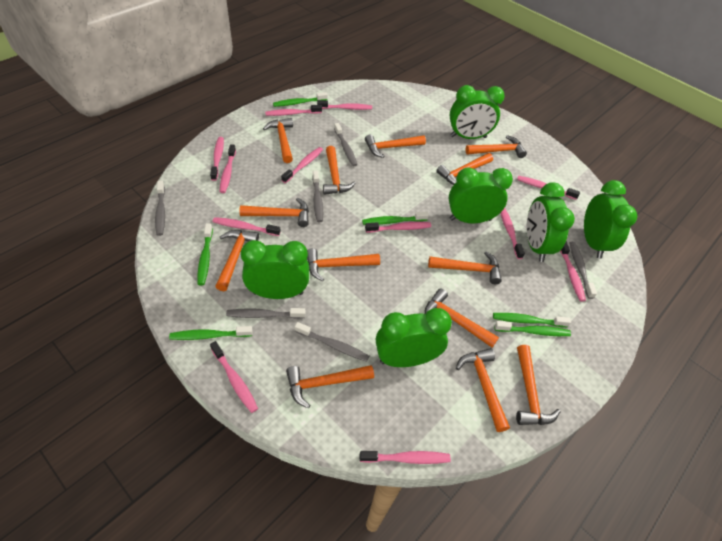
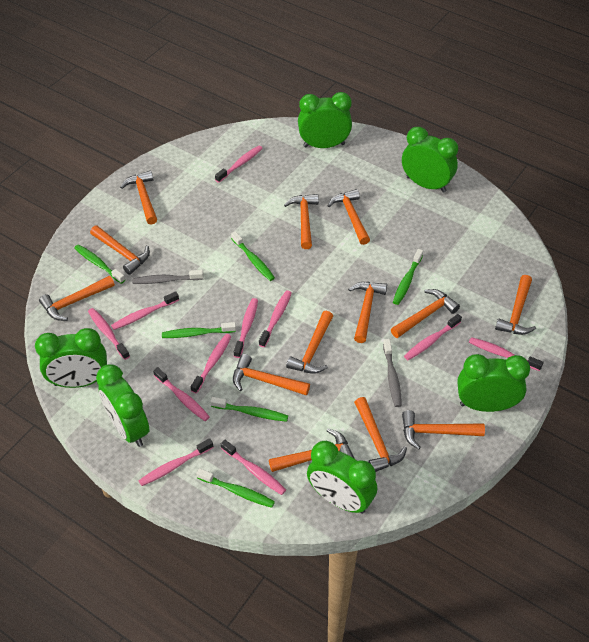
grey toothbrush: [155,181,165,236] [226,308,305,319] [295,322,369,362] [312,170,323,222] [334,123,357,166] [569,242,597,299] = 6 -> [132,270,204,284] [383,339,402,407] = 2
pink toothbrush: [210,137,224,181] [210,341,258,413] [213,217,281,236] [219,144,236,193] [265,105,322,116] [281,147,323,183] [317,100,372,110] [360,451,451,464] [365,222,431,233] [500,208,525,259] [517,176,580,200] [560,241,586,302] = 12 -> [88,308,130,360] [111,291,179,330] [138,438,214,486] [153,367,210,421] [191,334,232,393] [215,146,263,183] [221,440,286,495] [234,298,258,358] [259,290,292,347] [404,314,462,360] [469,337,544,371] = 11

